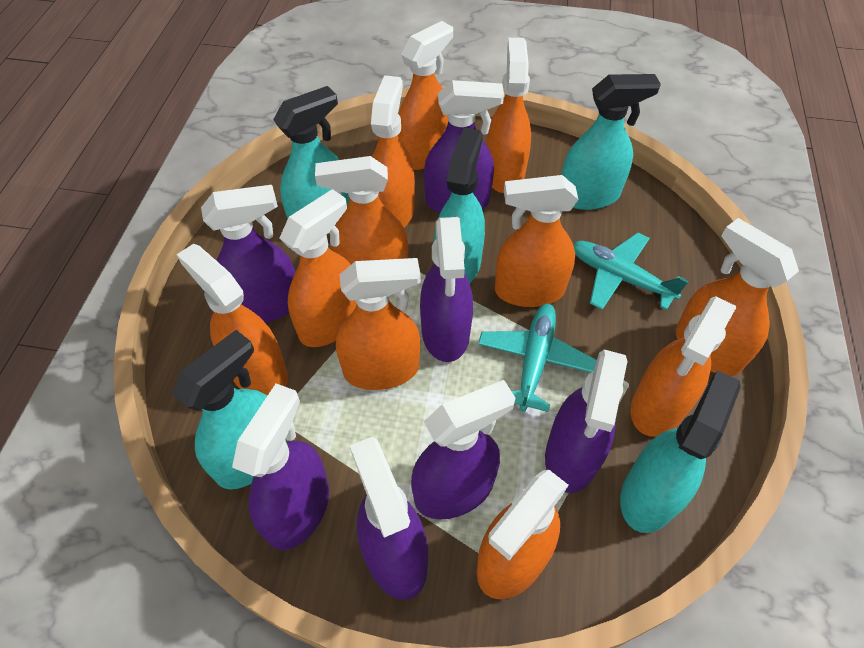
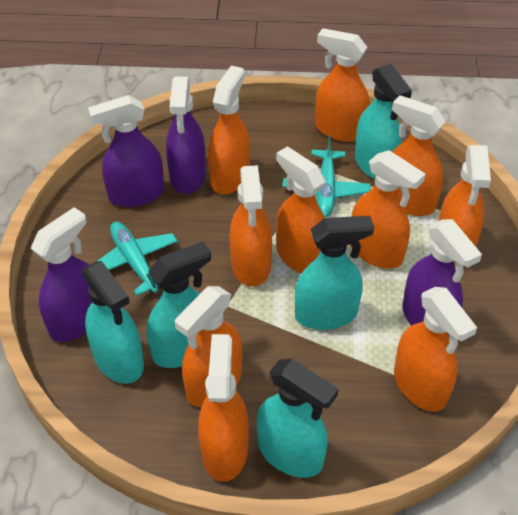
orange spray bottle: [176,244,288,396] [280,189,356,347] [315,156,408,264] [336,258,421,390] [371,75,415,228] [398,21,453,170] [477,470,569,599] [486,38,531,193] [495,175,578,307] [630,296,736,437] [676,218,799,376] = 11 -> [175,286,242,407] [198,334,249,482] [208,65,250,194] [230,165,272,287] [276,147,325,273] [315,28,370,142] [350,150,426,268] [392,95,446,216] [394,287,477,412] [438,145,491,265] = 10
purple spray bottle: [201,185,295,323] [232,383,329,550] [349,437,428,600] [411,380,515,520] [420,217,473,362] [424,80,504,213] [545,349,628,493] = 7 -> [31,207,92,342] [88,95,164,207] [166,77,206,194] [403,219,482,337] = 4

